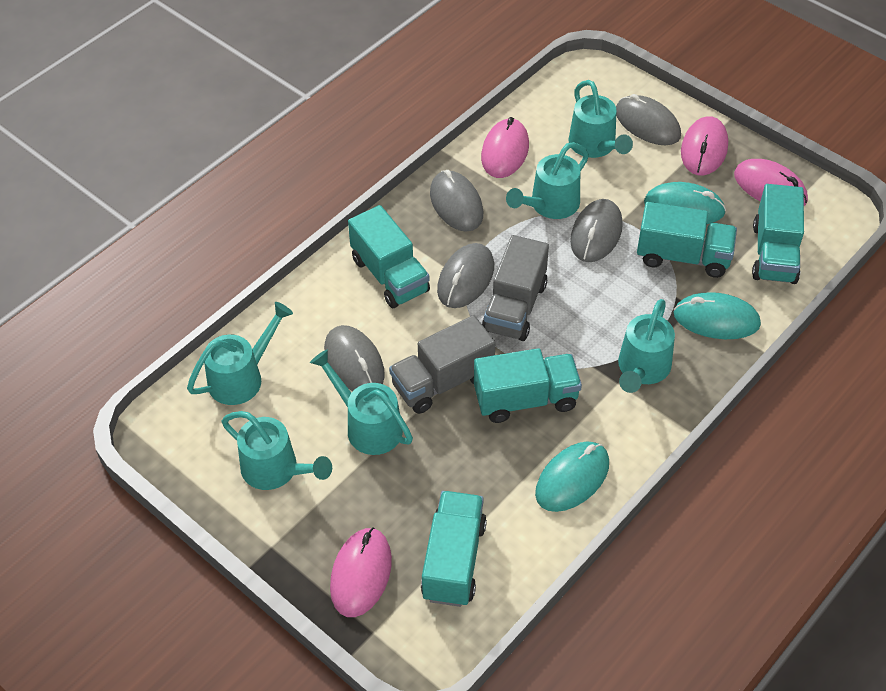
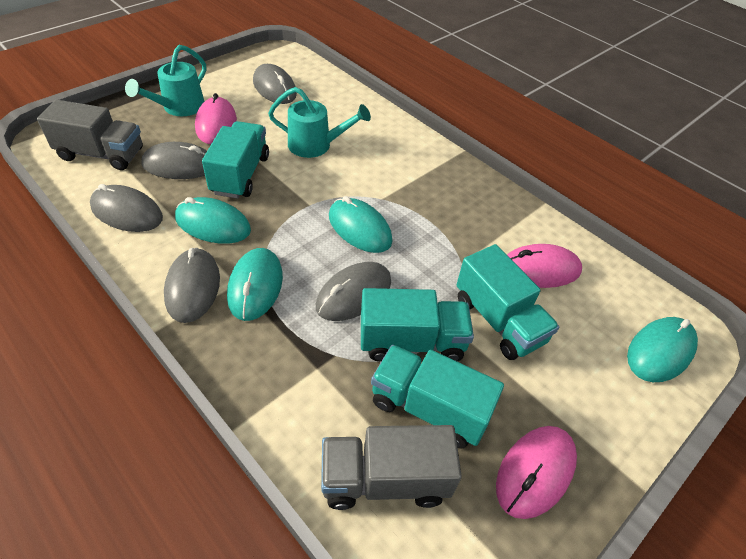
pink mouse: [330,527,392,617] [481,117,529,178] [681,116,728,176] [734,159,808,206] = 4 -> [195,93,237,144] [496,426,577,519] [507,244,582,288] = 3
turquoise mouse: [535,441,609,512] [644,182,726,224] [674,292,761,339] = 3 -> [175,197,251,244] [227,248,283,321] [329,196,393,253] [627,317,698,382] = 4
turquoise truck: [348,205,430,308] [421,491,487,607] [474,348,582,423] [637,202,737,278] [752,184,804,284] = 5 -> [202,121,269,199] [361,288,474,361] [371,345,504,449] [456,244,559,360] = 4
turquoise watering can: [187,302,293,405] [222,411,332,490] [310,349,413,455] [506,142,589,219] [568,80,633,158] [618,299,675,393] = 6 -> [125,45,206,116] [268,87,371,158] = 2

